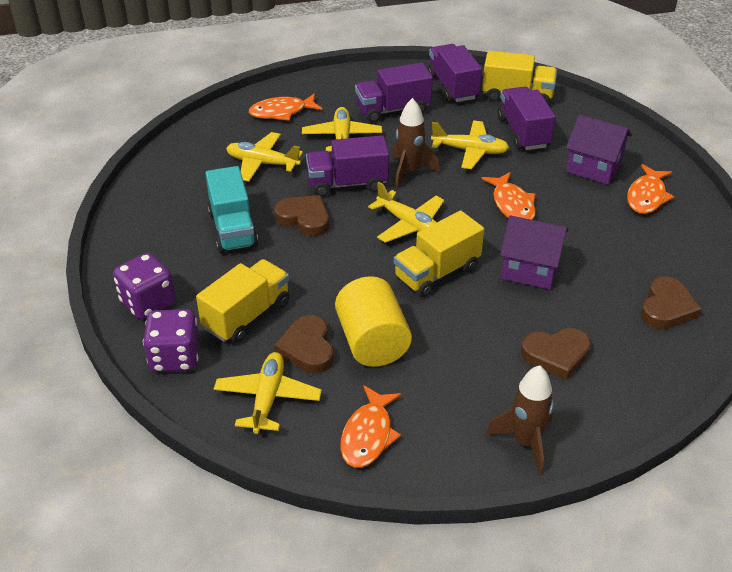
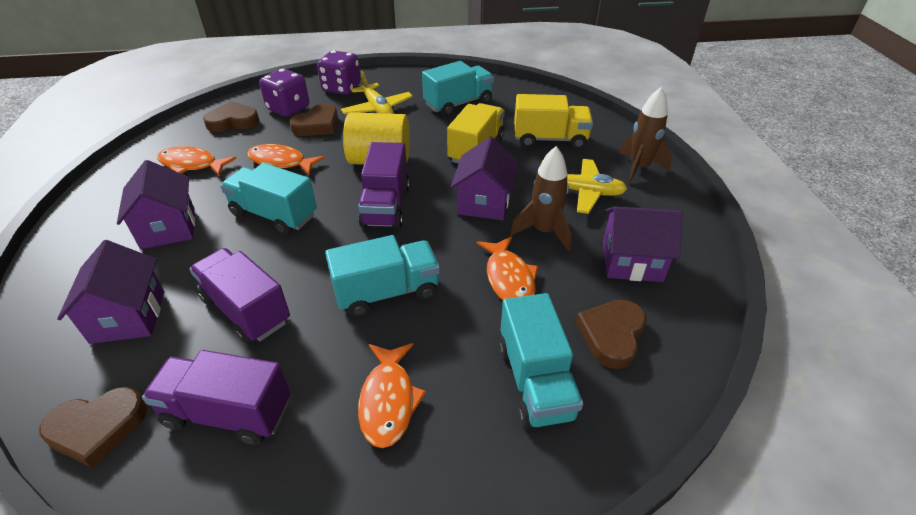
purple house: [500,215,568,290] [566,114,632,185] = 2 -> [57,240,164,344] [117,160,195,249] [450,137,519,220] [603,206,682,282] = 4
purple truck: [306,135,389,197] [355,62,433,123] [428,44,482,102] [498,87,556,150] = 4 -> [142,350,291,445] [189,248,290,344] [358,142,410,228] = 3
turquoise truck: [205,166,258,253] = 1 -> [220,163,317,235] [325,235,440,317] [422,61,494,116] [499,293,583,428] = 4
yellow plane: [214,352,322,434] [226,132,303,182] [302,107,382,151] [368,182,444,243] [431,120,509,169] = 5 -> [341,71,413,114] [542,159,627,214] = 2
yellow truck: [196,259,290,343] [394,211,484,297] [482,51,557,104] = 3 -> [447,103,505,164] [514,94,593,149] = 2

